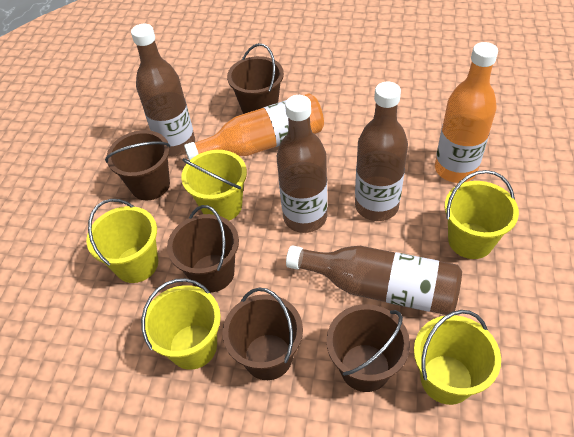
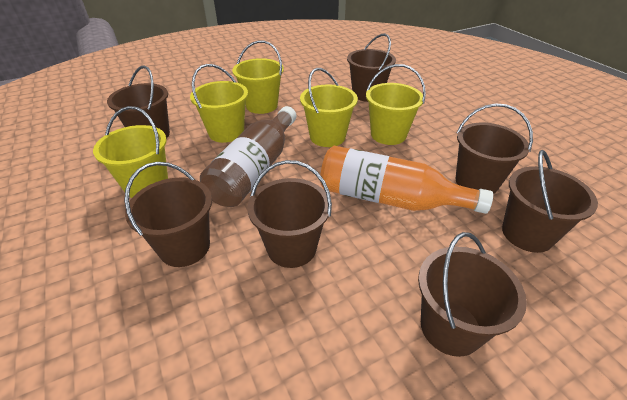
brown bottle: [131,24,195,156] [277,95,328,233] [286,245,462,315] [355,81,408,221] = 4 -> [200,106,297,207] = 1
brown bucket: [105,130,170,200] [167,205,239,292] [222,287,303,380] [227,43,284,114] [327,304,410,392] = 5 -> [107,65,170,139] [124,162,212,267] [247,160,332,268] [347,33,396,102] [418,232,527,357] [455,104,533,194] [502,150,598,253] = 7
orange bottle: [184,93,324,160] [435,42,498,183] = 2 -> [320,146,493,214] = 1

